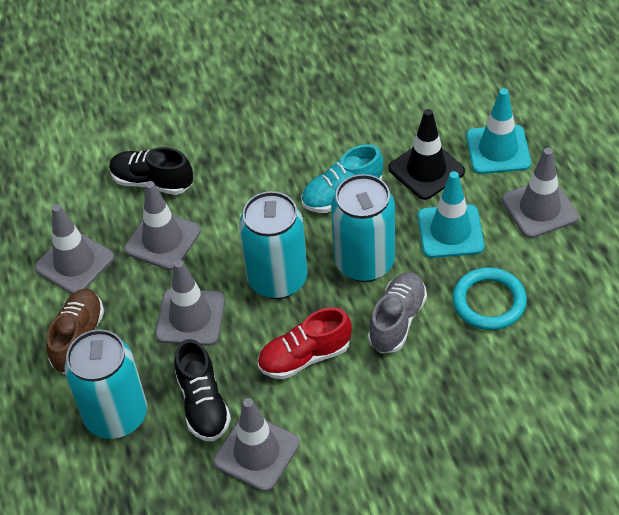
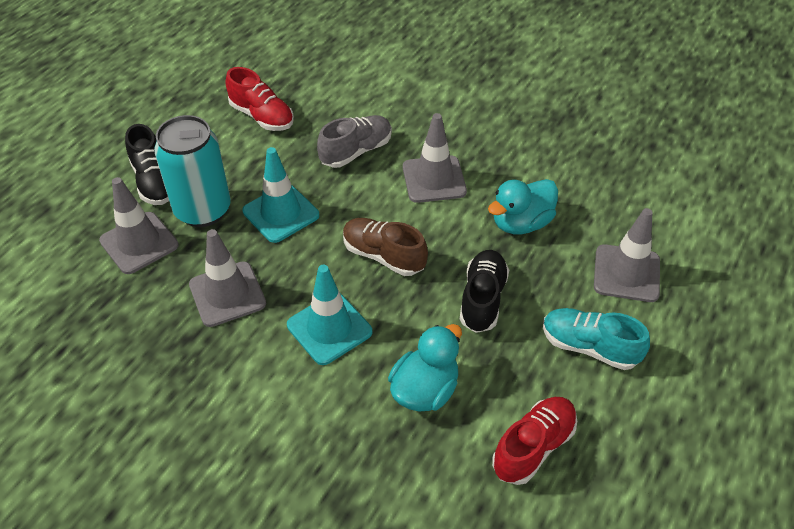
black traffic cone: [388,109,465,200] = 1 -> none = 0
grey traffic cone: [35,204,114,294] [124,181,201,270] [155,260,225,346] [213,398,300,492] [502,148,579,238] = 5 -> [99,177,179,274] [189,229,266,327] [403,113,467,203] [594,208,660,302] = 4
red shoe: [258,307,352,379] = 1 -> [226,67,294,131] [492,397,577,485] = 2
turquoise can: [65,329,147,439] [239,191,308,299] [331,174,395,282] = 3 -> [154,115,231,227] = 1
turquoise duck: none = 0 -> [388,324,462,412] [488,179,558,234] = 2
turquoise ring: [452,267,527,330] = 1 -> none = 0

